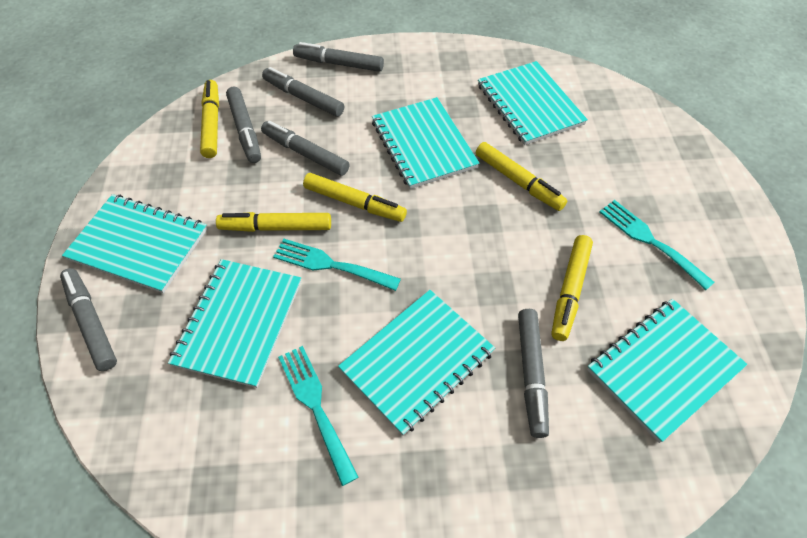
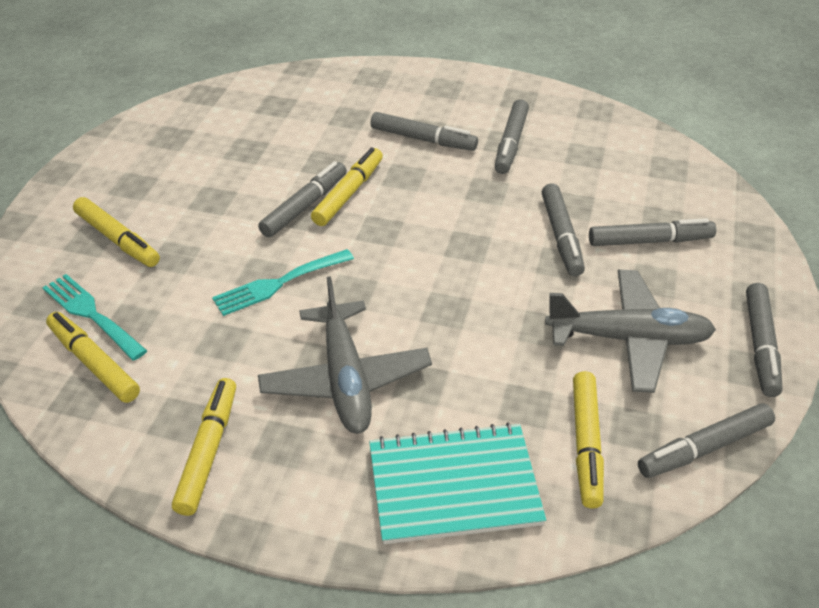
grey marker: [60,268,117,371] [226,87,261,163] [261,121,349,176] [262,67,344,117] [293,42,384,72] [518,309,549,438] = 6 -> [258,161,347,238] [371,112,478,151] [495,99,529,174] [542,183,585,276] [589,218,716,246] [638,403,775,478] [746,283,783,397] = 7
grey plane: none = 0 -> [258,276,432,434] [545,270,716,393] = 2
turquoise fork: [273,239,401,291] [278,346,358,486] [600,200,715,290] = 3 -> [42,274,147,361] [212,249,354,316] = 2
turquoise notebook: [62,194,207,293] [168,259,301,388] [338,290,495,436] [372,97,480,189] [478,61,588,145] [587,299,748,443] = 6 -> [369,422,546,544] = 1

